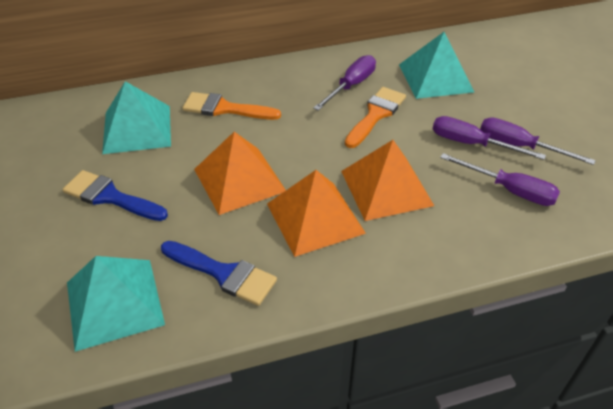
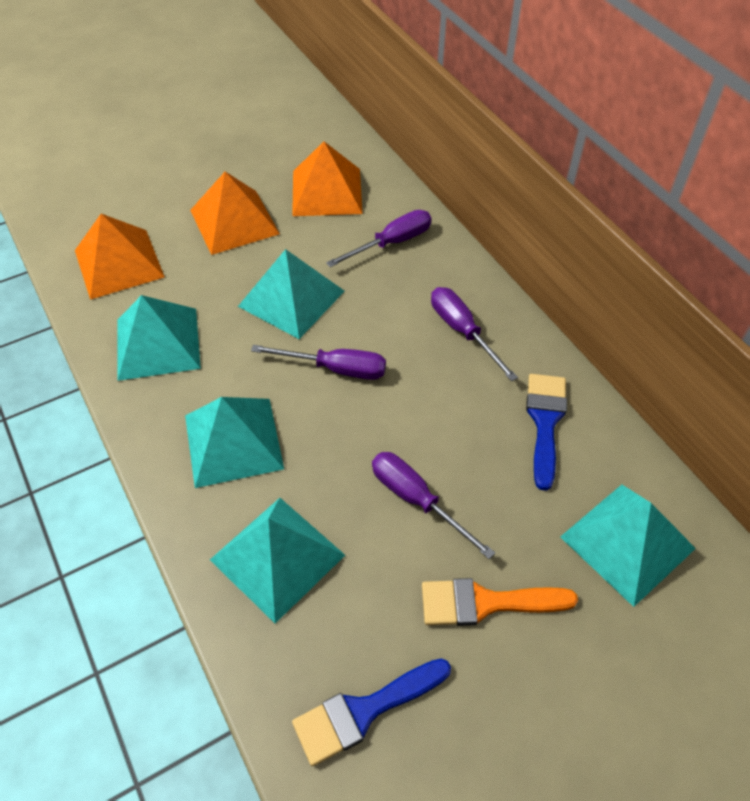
orange brush: [182,92,281,120] [345,87,406,148] = 2 -> [422,578,578,626] = 1
turquoise pyramid: [67,256,165,352] [102,81,171,154] [399,32,474,99] = 3 -> [118,295,201,381] [185,397,284,488] [210,498,345,624] [238,249,344,339] [560,485,696,607] = 5

